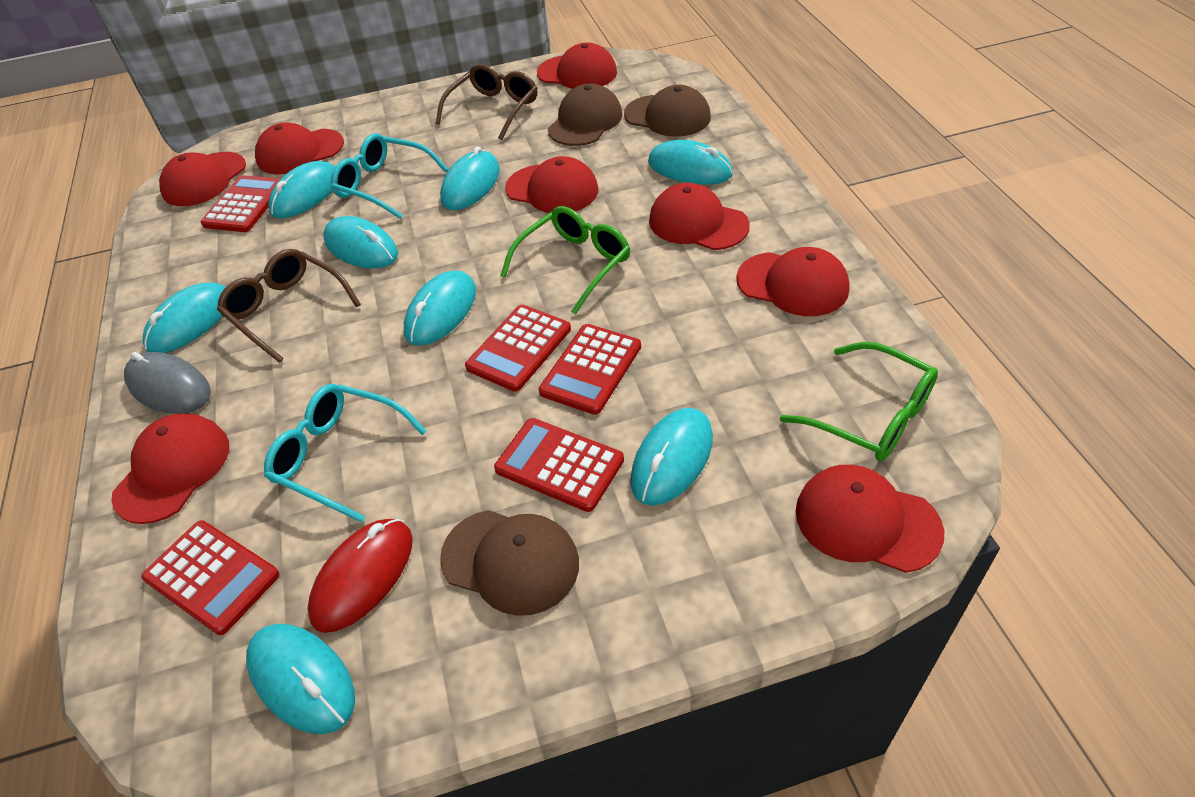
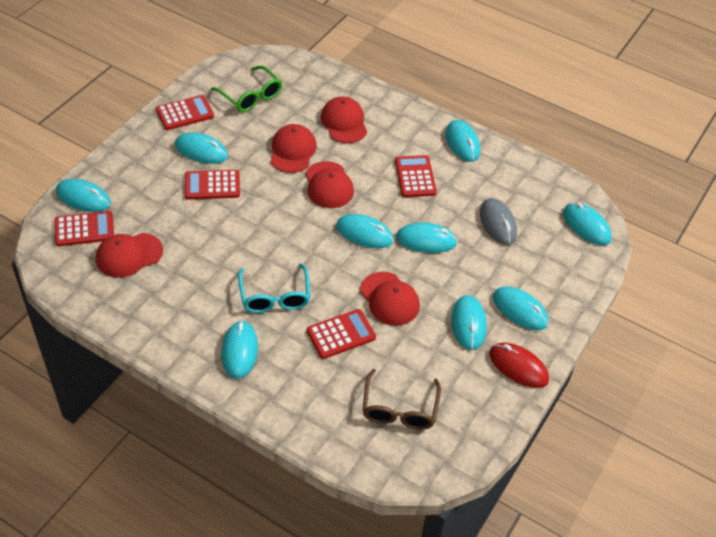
brown cap: [440,510,579,616] [548,83,623,146] [624,85,711,137] = 3 -> none = 0
brown glasses: [217,249,361,363] [436,64,537,140] = 2 -> [362,369,441,430] = 1
green glasses: [500,206,630,315] [780,342,938,461] = 2 -> [211,66,282,112] = 1
red cap: [111,413,229,524] [159,152,246,206] [255,122,344,174] [505,156,598,213] [537,43,617,89] [649,183,750,250] [736,247,849,316] [796,465,944,573] = 8 -> [96,233,163,278] [270,124,317,173] [306,161,354,208] [321,96,367,143] [360,272,420,326] = 5
turquoise glasses: [264,384,427,523] [331,133,448,219] = 2 -> [238,263,310,313] = 1
turquoise mouse: [143,282,225,353] [246,624,355,734] [268,161,335,218] [323,216,398,269] [404,270,476,346] [440,146,500,210] [630,408,713,506] [648,140,733,185] = 8 -> [56,179,111,212] [175,132,228,164] [221,320,258,379] [336,214,394,248] [396,222,457,253] [446,120,480,162] [451,295,487,350] [493,286,548,330] [563,203,612,245] = 9

